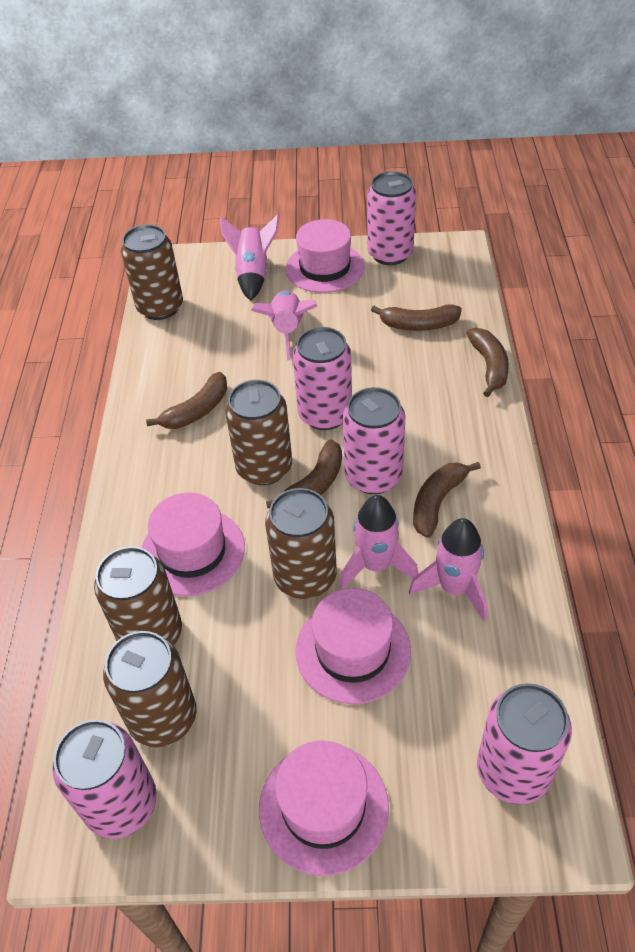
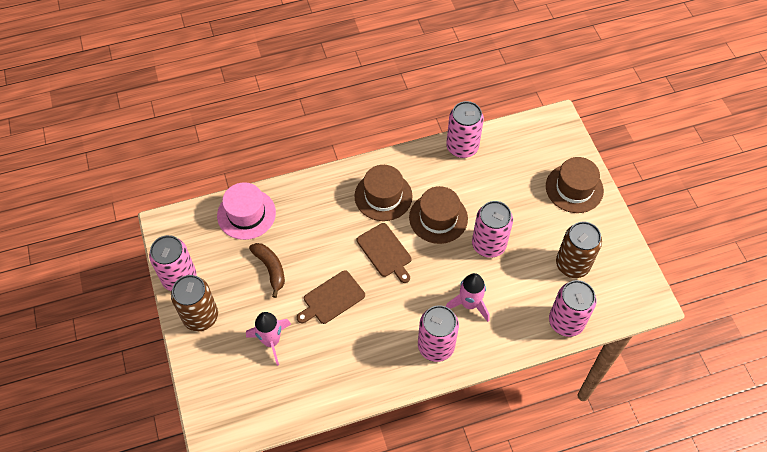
brown banana: [146,372,227,429] [266,440,342,508] [371,304,462,331] [413,462,481,538] [467,328,509,397] = 5 -> [249,243,285,298] = 1
brown can: [94,546,182,645] [103,631,197,747] [121,224,183,320] [225,380,292,485] [265,488,337,599] = 5 -> [171,275,218,332] [556,222,602,278] = 2
brown cutting board: none = 0 -> [297,270,365,324] [357,223,411,283] = 2
brown hat: none = 0 -> [354,165,412,221] [409,186,468,244] [546,157,604,213] = 3
pink hat: [142,492,245,596] [259,740,389,876] [285,219,365,293] [295,588,411,704] = 4 -> [217,182,276,240] = 1
pink rocket: [220,214,279,301] [251,291,317,360] [339,495,418,589] [409,518,488,622] = 4 -> [246,312,291,366] [446,273,489,322] = 2

